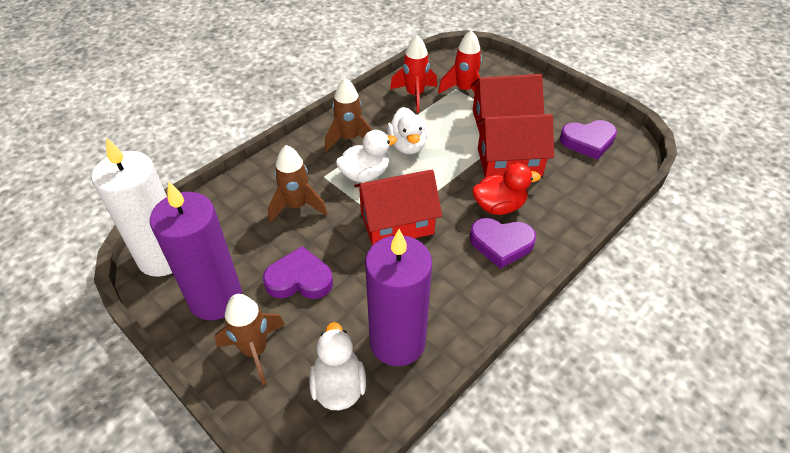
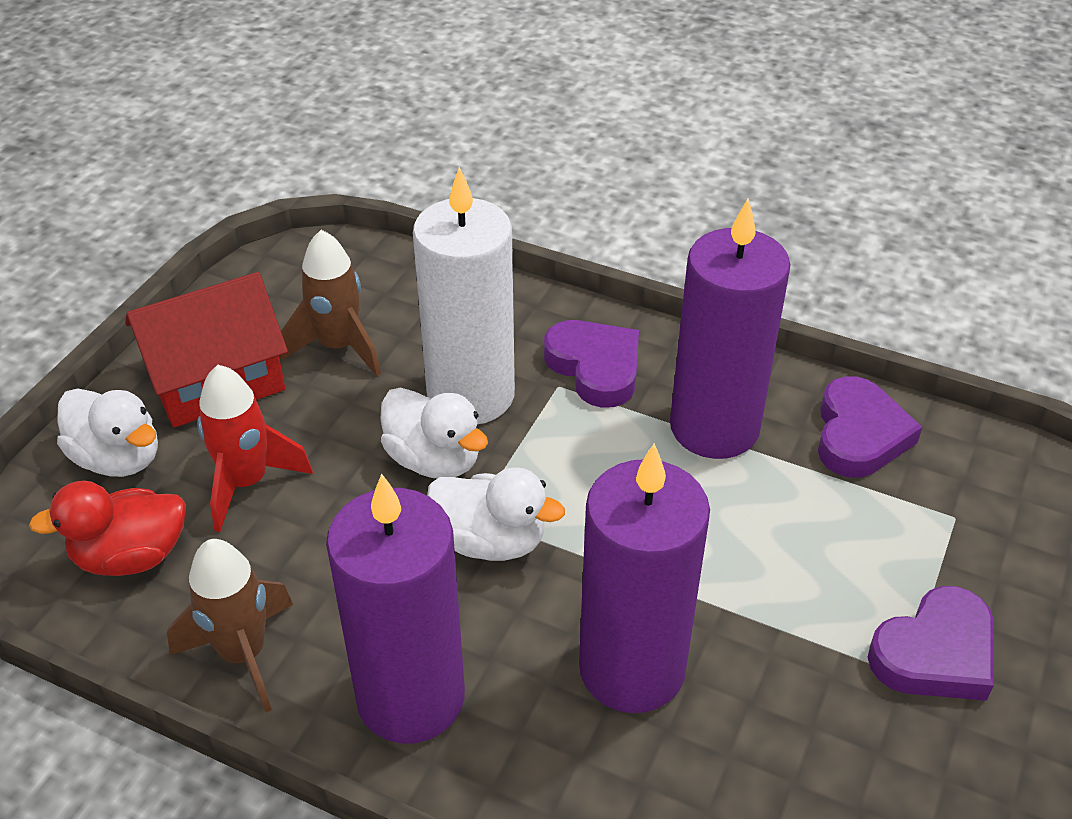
brown rocket: [215,294,285,385] [268,145,327,223] [325,78,372,152] = 3 -> [167,539,293,713] [280,230,381,376] = 2
purple candle: [150,181,242,320] [365,229,432,366] = 2 -> [326,473,465,744] [579,443,710,713] [670,198,791,459] = 3
red house: [354,170,442,246] [471,74,544,134] [476,114,554,178] = 3 -> [125,272,288,427] = 1
red rocket: [390,35,437,113] [438,30,482,94] = 2 -> [197,365,313,532] = 1

